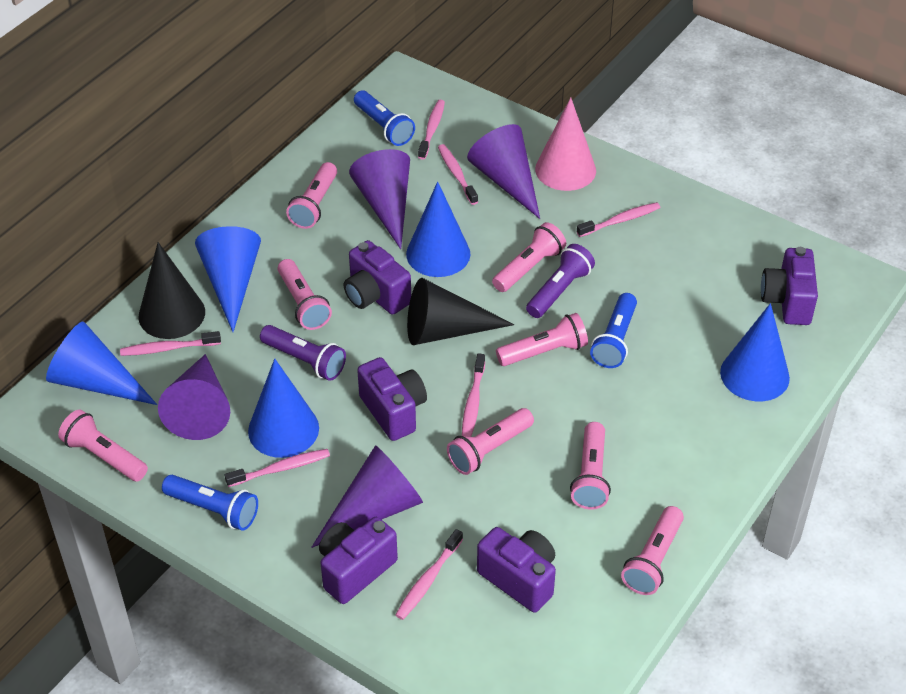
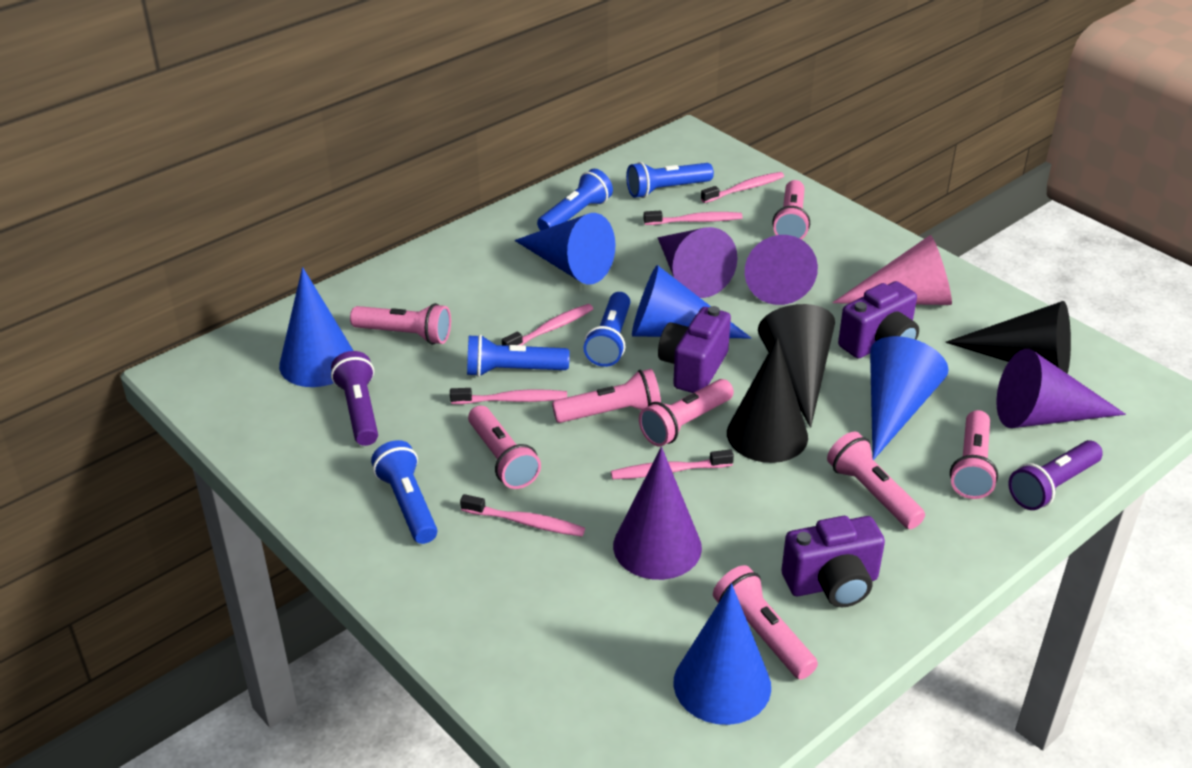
black cone: [138,242,205,339] [407,278,514,345] = 2 -> [727,337,808,463] [758,304,835,428] [945,301,1071,374] = 3
blue flashlight: [162,475,258,531] [354,90,415,146] [590,293,637,368] = 3 -> [371,440,437,544] [467,334,570,377] [537,169,613,231] [584,292,630,367] [626,162,714,198] = 5
pink toothbrush: [120,331,221,356] [225,449,330,487] [395,529,463,620] [418,100,445,160] [438,144,478,205] [462,353,485,437] [577,202,660,237] = 7 -> [450,388,567,404] [460,494,585,536] [502,304,593,346] [611,449,734,479] [644,211,742,225] [701,172,784,203] = 6
purple camera: [319,517,398,604] [344,240,411,315] [357,357,427,441] [477,527,556,613] [761,247,818,325] = 5 -> [658,306,731,393] [781,516,885,607] [838,281,919,359] = 3

